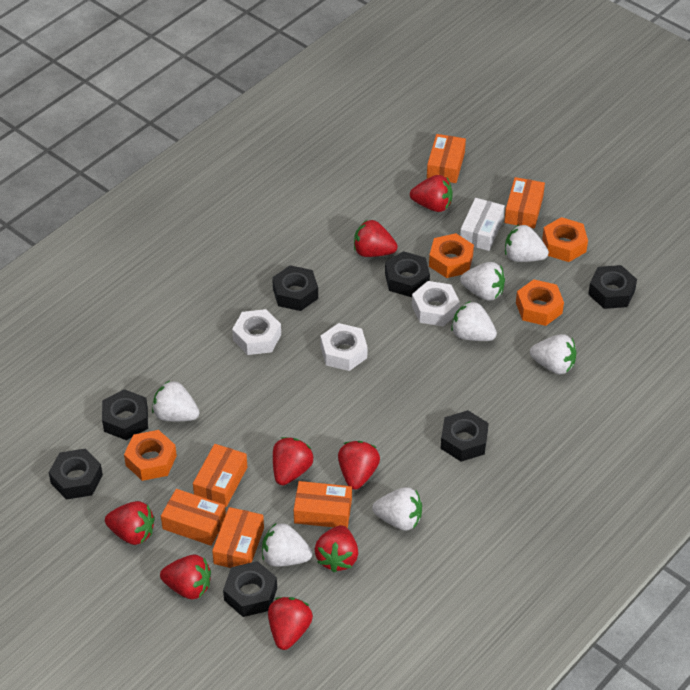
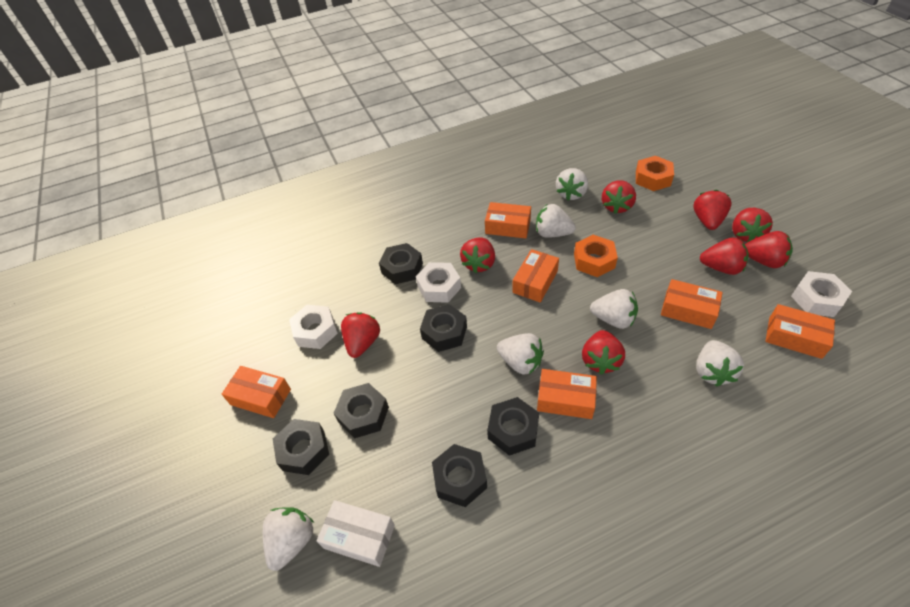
black nut: [48,449,103,500] [102,389,148,440] [223,561,277,617] [272,265,318,311] [385,251,430,297] [440,410,489,462] [588,265,637,309] = 7 -> [273,419,329,475] [333,383,389,438] [379,243,423,284] [420,304,467,352] [432,444,487,507] [487,397,539,456] = 6
orange nut: [124,430,177,481] [429,233,474,278] [516,279,564,326] [542,217,588,262] = 4 -> [574,235,618,277] [636,156,674,191] = 2
white strawberry: [152,381,200,421] [262,523,313,567] [372,487,422,531] [451,301,497,341] [460,262,505,301] [505,225,549,262] [530,334,576,374] = 7 -> [263,507,314,571] [497,333,544,375] [536,204,576,238] [556,168,588,200] [590,289,638,329] [696,340,744,387] = 6

